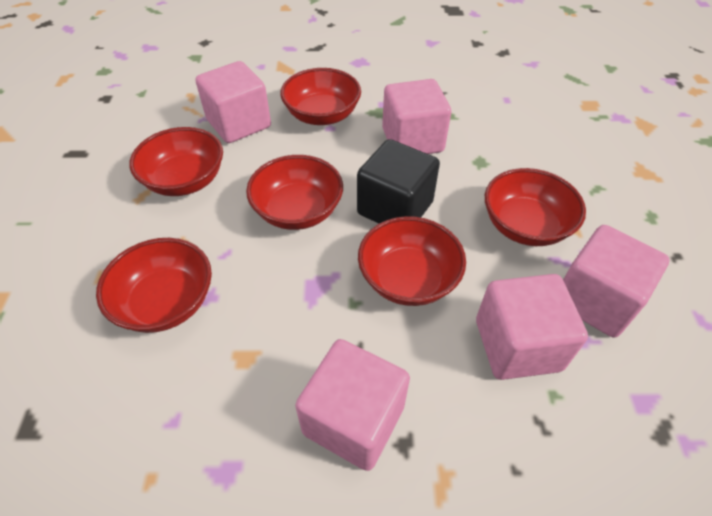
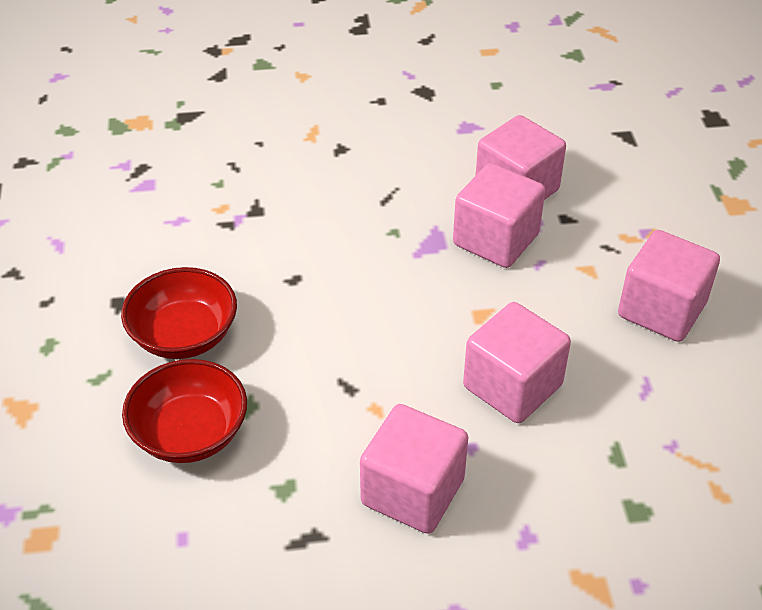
black cube: [357,139,440,224] = 1 -> none = 0
red bowl: [96,238,212,333] [129,127,223,196] [246,155,343,230] [280,68,361,125] [358,216,466,306] [485,168,586,246] = 6 -> [121,267,237,359] [122,359,247,463] = 2

